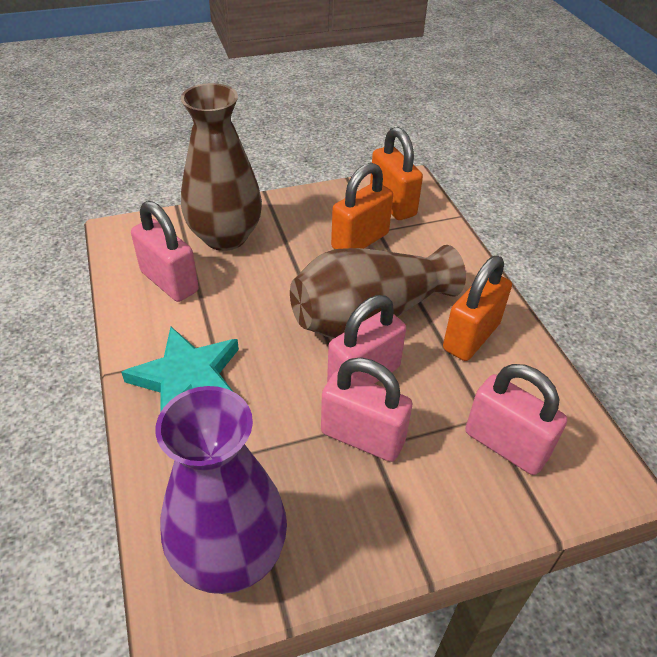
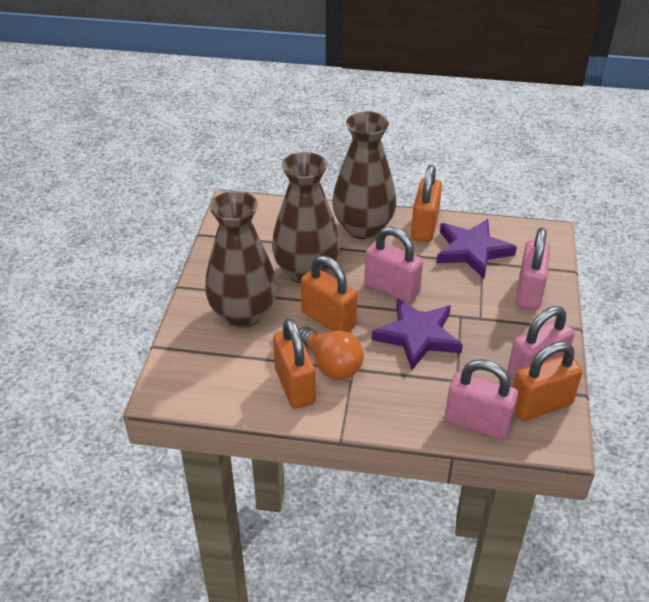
brown vase: [181,83,262,251] [290,245,466,338] = 2 -> [205,191,277,328] [272,152,340,284] [332,111,396,239] = 3
orange light bulb: none = 0 -> [299,327,364,380] = 1
orange padlock: [331,163,393,249] [370,127,423,220] [443,256,512,361] = 3 -> [273,318,316,409] [301,255,357,332] [411,165,442,242] [513,341,583,421] = 4
purple star: none = 0 -> [372,298,463,370] [436,219,517,278] = 2
purple vase: [155,386,287,594] = 1 -> none = 0
turquoise star: [121,327,239,413] = 1 -> none = 0

